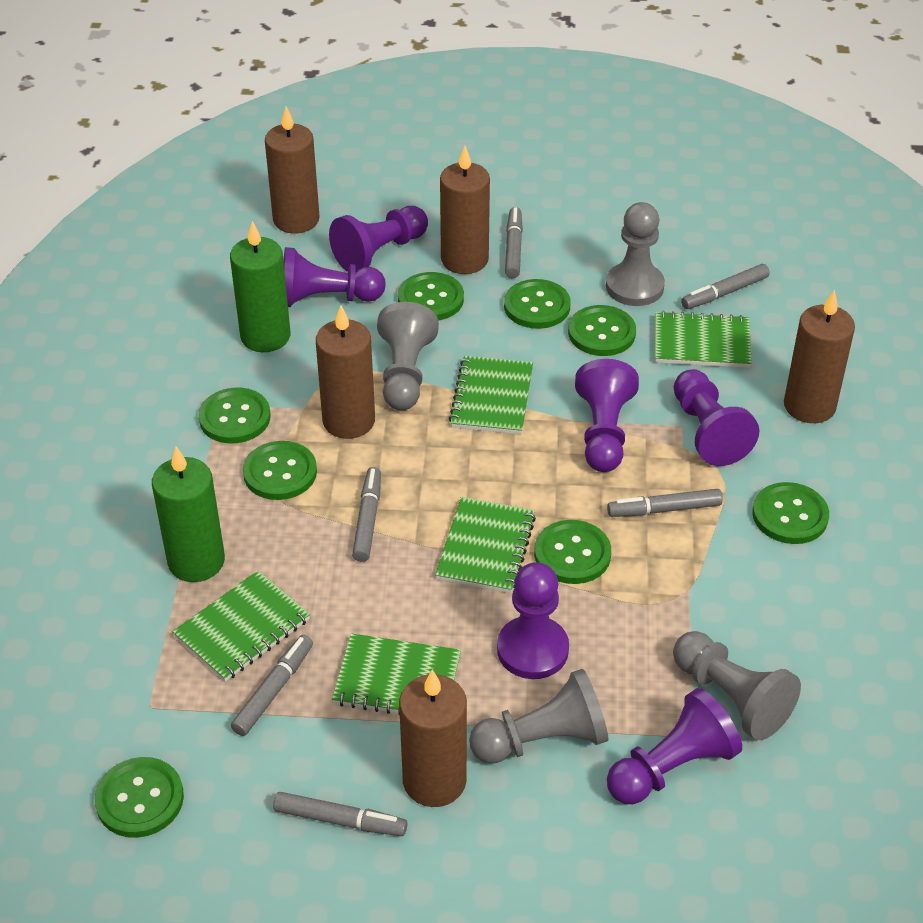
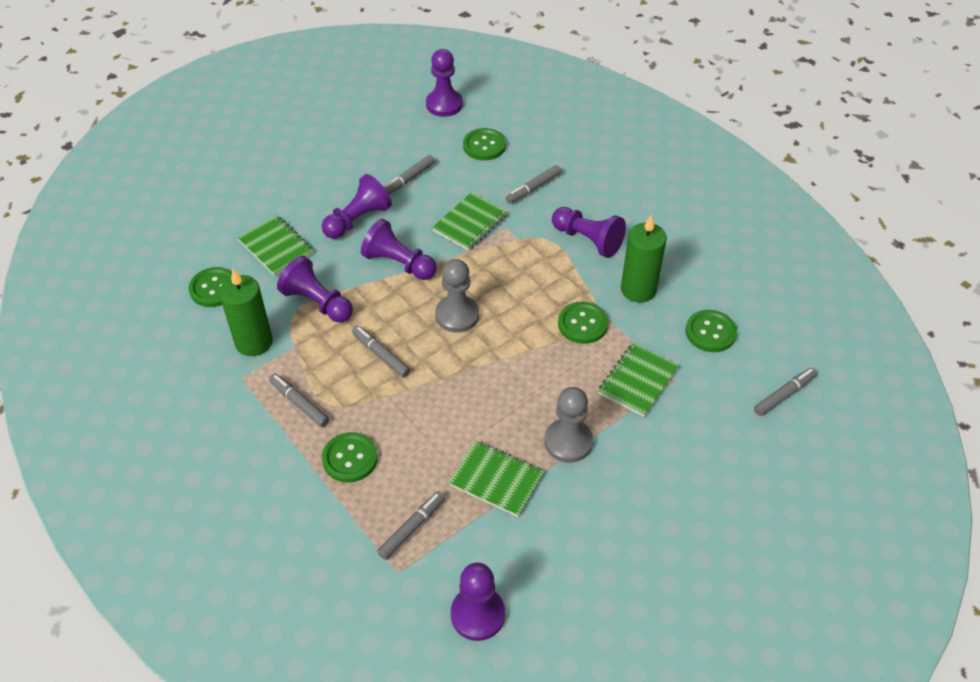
brown candle: [265,106,319,233] [316,306,375,439] [399,670,467,807] [440,146,490,274] [784,290,855,423] = 5 -> none = 0
green button: [95,757,184,838] [198,388,271,443] [243,441,317,500] [398,272,464,320] [504,279,571,329] [534,520,611,584] [568,305,636,356] [752,482,829,544] = 8 -> [189,267,232,307] [322,432,378,482] [463,128,506,160] [558,302,608,344] [686,310,737,352] = 5
green notebook: [173,571,310,682] [332,633,461,715] [435,497,536,593] [449,356,533,434] [655,311,752,368] = 5 -> [237,215,314,276] [432,192,508,251] [449,440,544,517] [598,343,679,417] = 4
grey pawn: [377,302,439,410] [469,669,608,764] [606,202,665,306] [673,631,801,740] = 4 -> [435,259,479,333] [544,387,593,463] = 2

